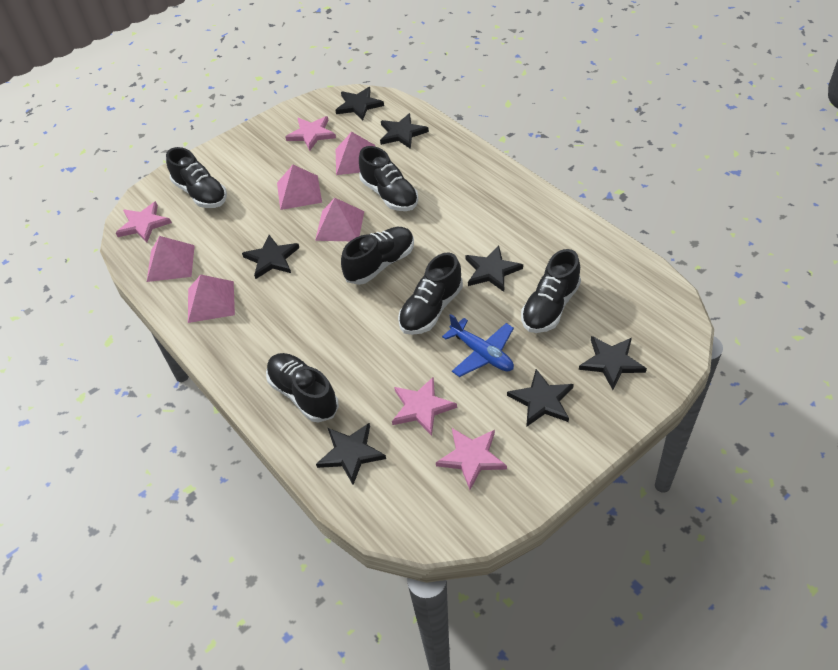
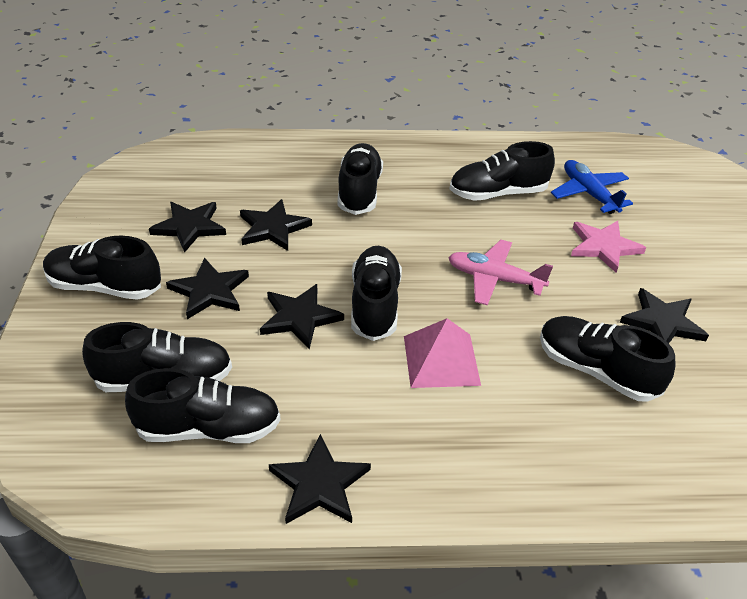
black shoe: [166,147,227,208] [266,353,339,422] [341,227,414,285] [359,146,418,211] [398,252,463,335] [521,249,581,333] = 6 -> [43,236,161,300] [82,322,232,392] [125,368,281,443] [338,143,383,215] [351,246,402,341] [450,141,555,201] [540,316,675,402] = 7
black star: [242,235,299,279] [316,423,386,485] [335,87,384,120] [380,113,429,149] [465,245,523,292] [507,369,574,427] [579,336,647,390] = 7 -> [149,202,226,253] [166,258,249,319] [240,199,312,251] [260,284,344,349] [269,434,371,524] [620,288,709,343] = 6
pink plane: none = 0 -> [448,240,553,305] = 1
pink pyramid: [147,236,195,282] [188,275,235,323] [277,165,322,210] [315,198,364,241] [336,132,375,175] = 5 -> [404,318,481,388] = 1
pink star: [116,201,172,243] [285,116,336,151] [392,377,457,436] [436,428,507,490] = 4 -> [571,221,646,273] = 1

